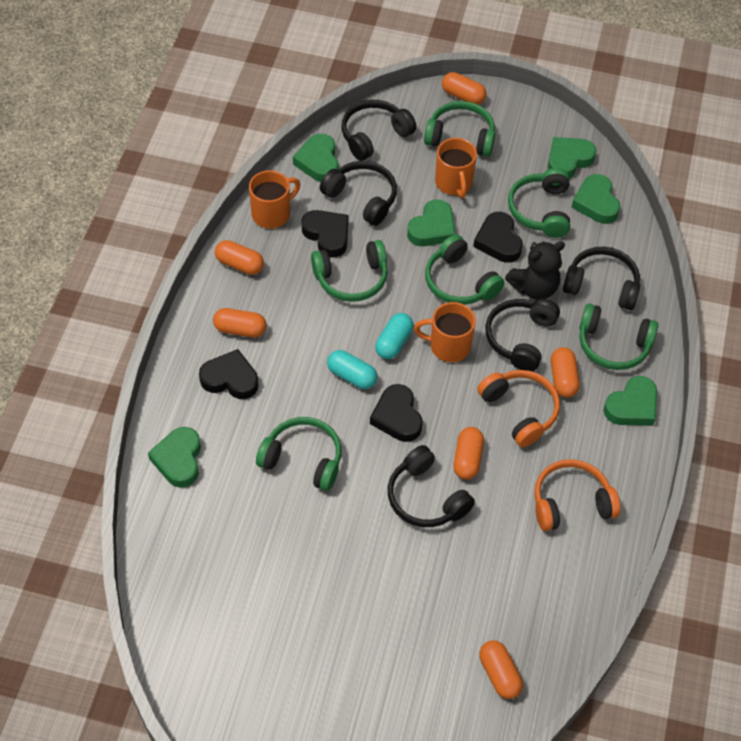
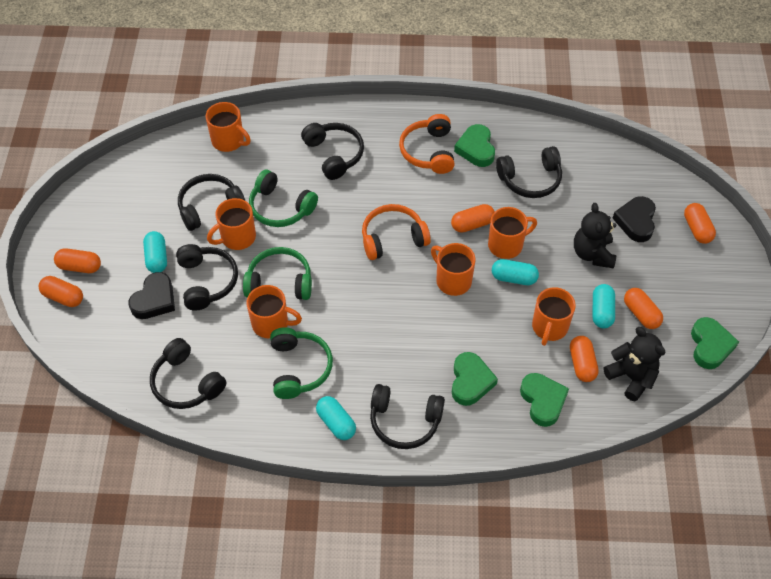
black headphones: [320,161,397,226] [342,100,416,161] [388,445,475,527] [485,298,560,371] [563,247,640,310] = 5 -> [150,338,227,409] [176,244,238,311] [178,174,245,231] [301,123,364,180] [370,384,445,449] [496,146,562,198] = 6
black heart: [199,349,258,399] [302,210,349,258] [370,384,423,442] [473,212,523,263] = 4 -> [128,272,175,319] [612,196,656,242] = 2
black teddy bear: [505,241,565,300] = 1 -> [574,203,616,269] [604,327,665,401] = 2
green headphones: [256,417,341,491] [311,240,388,302] [424,101,495,157] [425,234,505,305] [508,168,570,238] [579,304,658,370] = 6 -> [243,247,312,300] [249,170,318,227] [270,327,333,399] = 3
green heart: [148,427,201,488] [293,134,338,182] [407,200,455,246] [548,137,596,178] [571,174,620,224] [604,376,657,426] = 6 -> [452,352,498,406] [454,124,495,167] [520,373,569,427] [691,317,739,369] = 4
orange mug: [249,170,300,229] [414,302,476,362] [435,138,477,198] = 3 -> [205,102,251,152] [207,198,256,250] [246,285,302,338] [431,243,475,296] [488,207,537,259] [532,287,576,346] = 6
turquoise capsule: [327,350,377,389] [375,313,413,359] = 2 -> [143,231,167,273] [316,396,356,440] [492,259,539,285] [593,284,615,328] = 4

